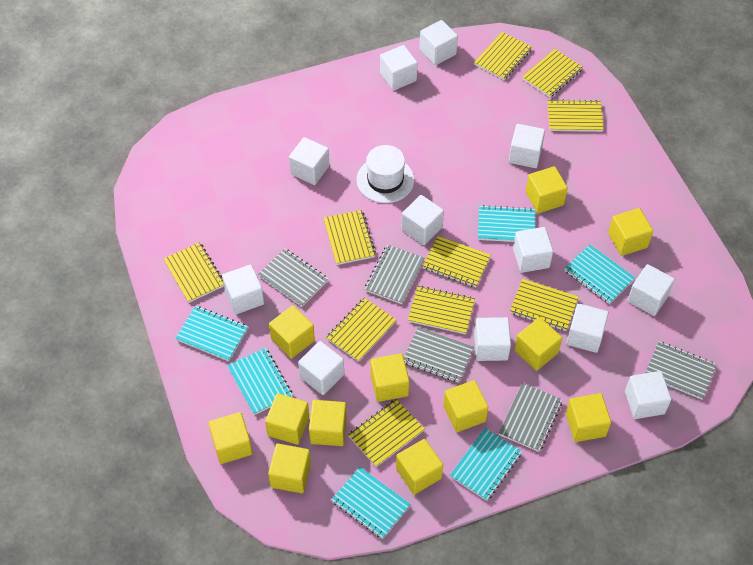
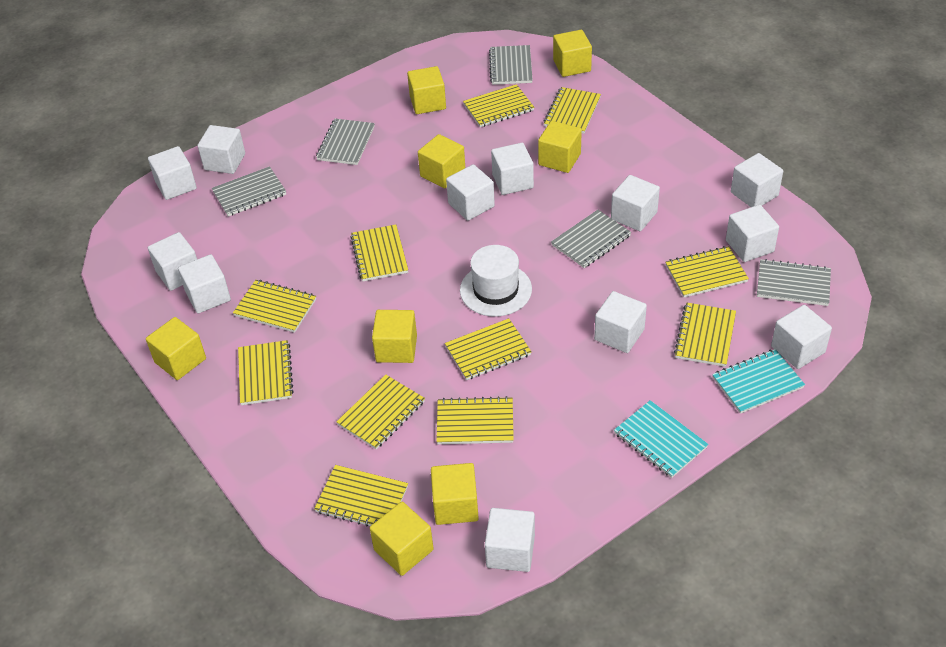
turquoise notebook: [175,306,248,361] [227,348,293,415] [331,467,411,539] [450,428,522,501] [478,205,535,242] [564,244,635,304] = 6 -> [614,400,708,478] [712,349,805,414] = 2
yellow cube: [208,412,252,464] [265,393,309,445] [268,444,311,493] [269,305,315,359] [309,400,347,446] [370,353,409,402] [396,439,443,494] [443,380,488,432] [514,317,562,371] [526,166,568,213] [566,393,611,442] [608,208,653,256] = 12 -> [146,317,206,380] [370,502,434,576] [372,310,417,363] [407,66,446,114] [418,134,465,188] [431,463,479,525] [538,121,582,173] [553,30,592,77] = 8
yellow notebook: [163,242,224,303] [323,210,376,265] [326,298,396,362] [348,399,424,467] [408,286,475,334] [422,236,491,287] [474,32,532,80] [510,279,579,331] [522,49,583,97] [548,99,604,132] = 10 -> [233,280,316,333] [238,340,294,405] [314,465,408,526] [336,374,425,449] [350,224,408,281] [436,396,514,444] [445,318,532,380] [463,84,534,127] [544,87,601,134] [665,246,749,297] [674,303,736,367] = 11

